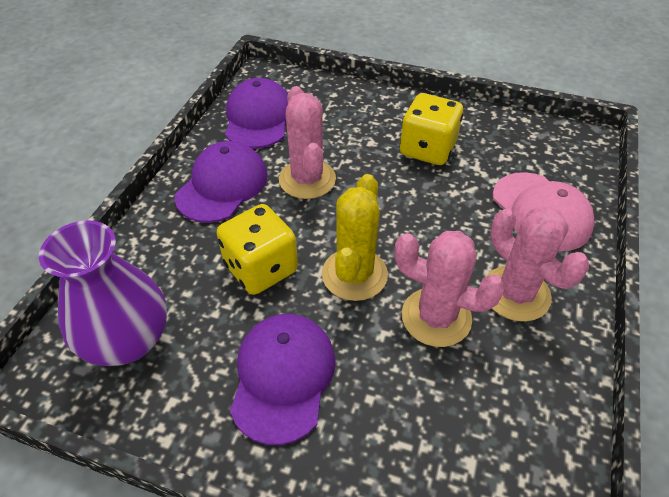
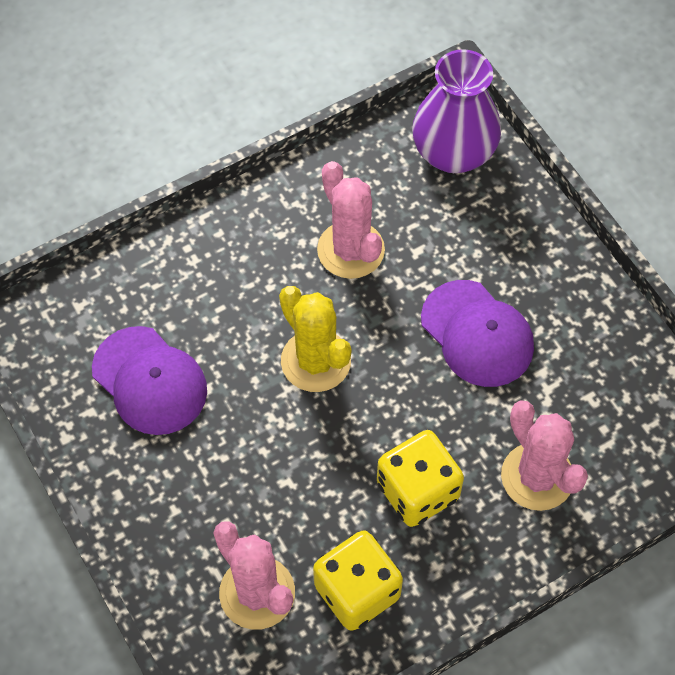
pink cap: [493,172,595,252] = 1 -> none = 0
purple cap: [175,141,268,223] [225,78,288,149] [230,314,335,445] = 3 -> [92,326,207,435] [421,280,534,387] = 2

